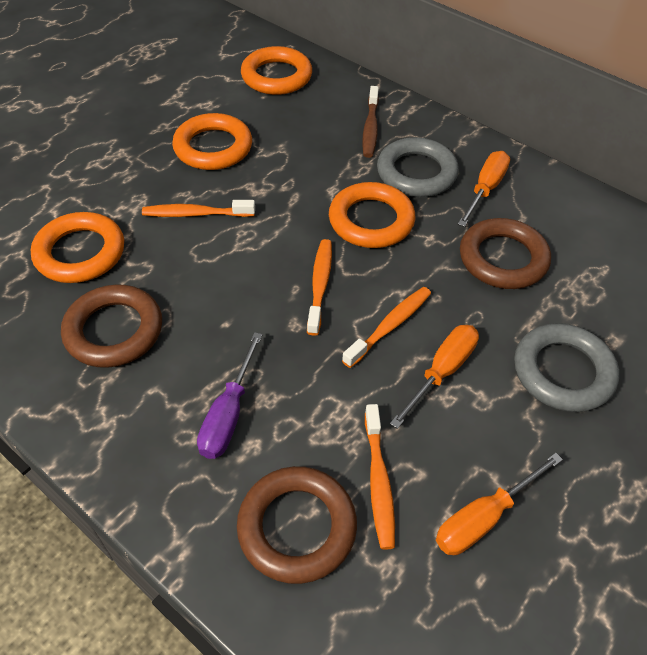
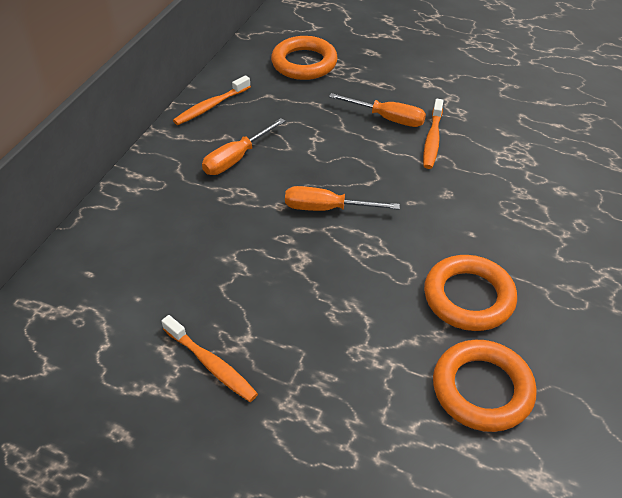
brown ring: [61,285,162,368] [237,466,357,584] [460,218,551,289] = 3 -> none = 0
brown toothbrush: [362,86,379,158] = 1 -> none = 0
grey ring: [377,137,459,197] [514,323,619,412] = 2 -> none = 0
orange ring: [31,212,124,283] [172,113,252,170] [241,46,312,95] [329,182,415,248] = 4 -> [271,36,338,80] [424,255,517,331] [433,340,537,432] = 3
orange toothbrush: [142,200,255,217] [307,239,332,336] [342,287,431,368] [365,404,395,550] = 4 -> [161,315,258,402] [173,75,251,125] [423,99,444,169] = 3
purple screwdriver: [197,332,263,459] = 1 -> none = 0

